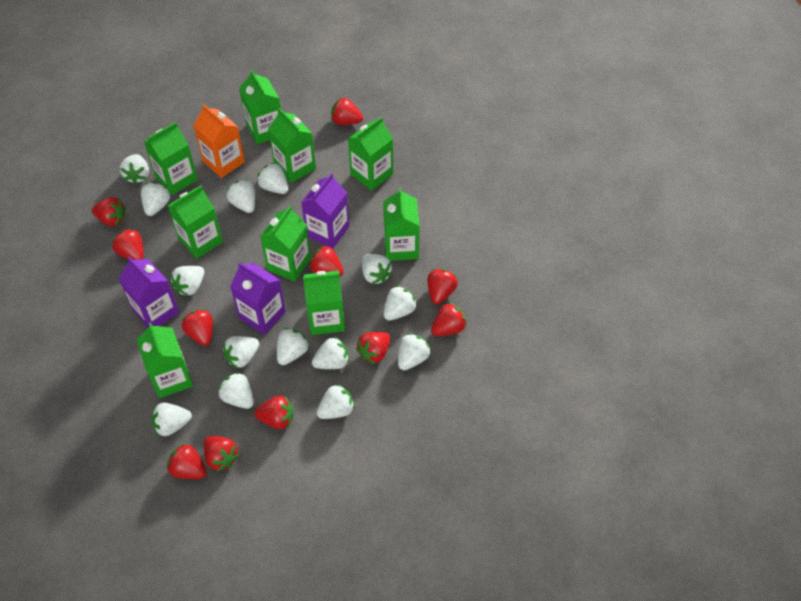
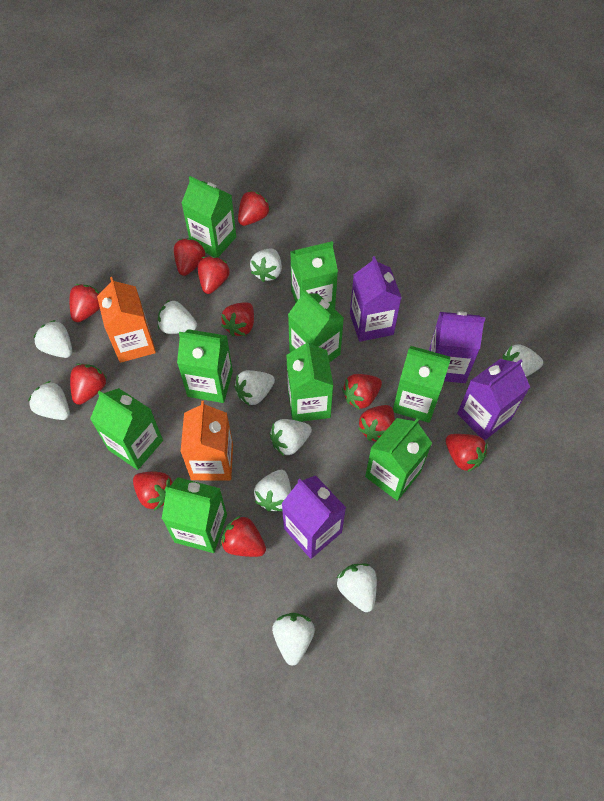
orange carton: [193,104,245,178] = 1 -> [97,277,156,363] [180,401,233,481] = 2
purple carton: [118,257,179,328] [230,262,286,335] [301,173,349,249] = 3 -> [282,476,346,559] [350,256,402,342] [429,311,485,383] [457,359,530,441] = 4
white strawberry: [120,154,149,184] [141,182,171,216] [151,403,192,437] [171,266,204,296] [218,372,254,409] [223,336,259,369] [227,180,255,213] [257,162,288,194] [277,328,309,365] [312,337,349,369] [317,384,355,419] [362,254,393,284] [383,285,417,321] [398,333,431,370] = 14 -> [28,381,70,420] [33,320,72,358] [158,300,197,334] [234,370,275,406] [250,248,282,282] [254,470,291,512] [269,419,312,456] [272,613,315,666] [337,564,377,612] [503,344,543,377] = 10

